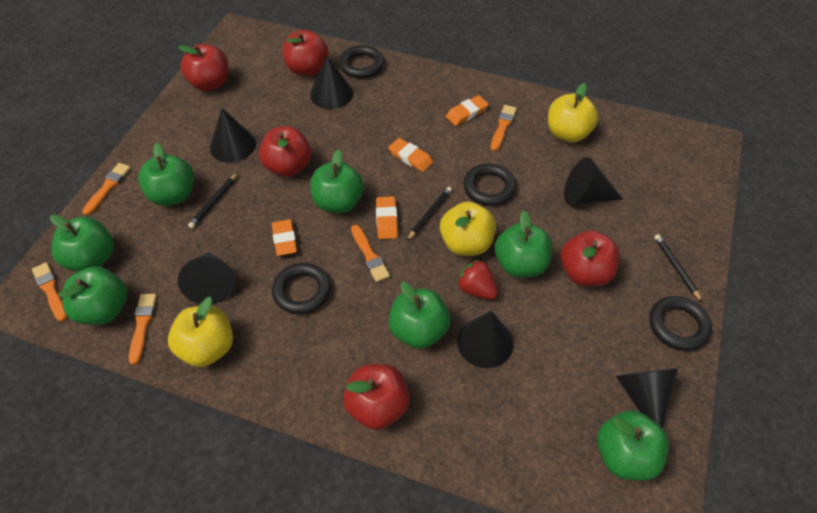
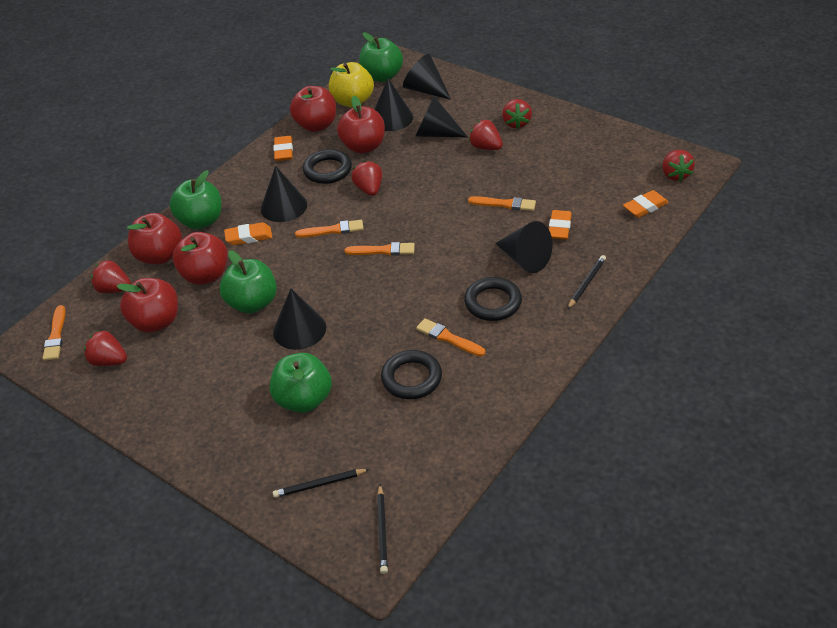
black ring: [272,263,331,314] [339,45,384,78] [463,163,516,206] [649,296,712,351] = 4 -> [303,149,352,184] [381,350,442,399] [464,277,522,321] = 3
green apple: [50,214,114,272] [59,267,127,325] [138,142,194,206] [310,149,364,213] [388,282,450,349] [495,211,552,278] [597,410,669,481] = 7 -> [170,170,222,229] [220,250,277,314] [270,353,332,413] [359,32,403,82] = 4
red strawberry: [457,260,498,299] = 1 -> [84,330,127,366] [91,260,131,293] [351,161,382,196] [469,120,503,150] [502,99,532,129] [662,150,695,181] = 6
yellow apple: [168,297,233,367] [440,202,496,256] [548,83,598,142] = 3 -> [329,62,374,107] = 1

